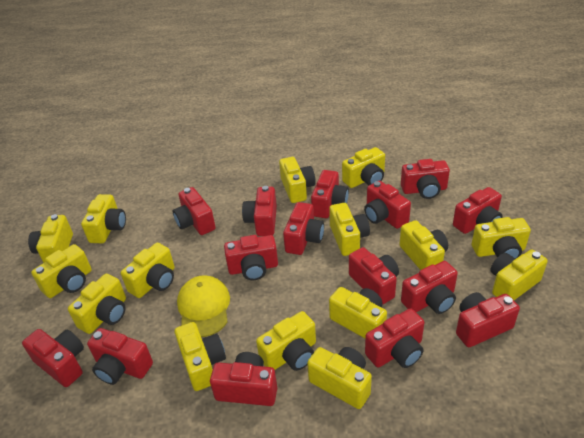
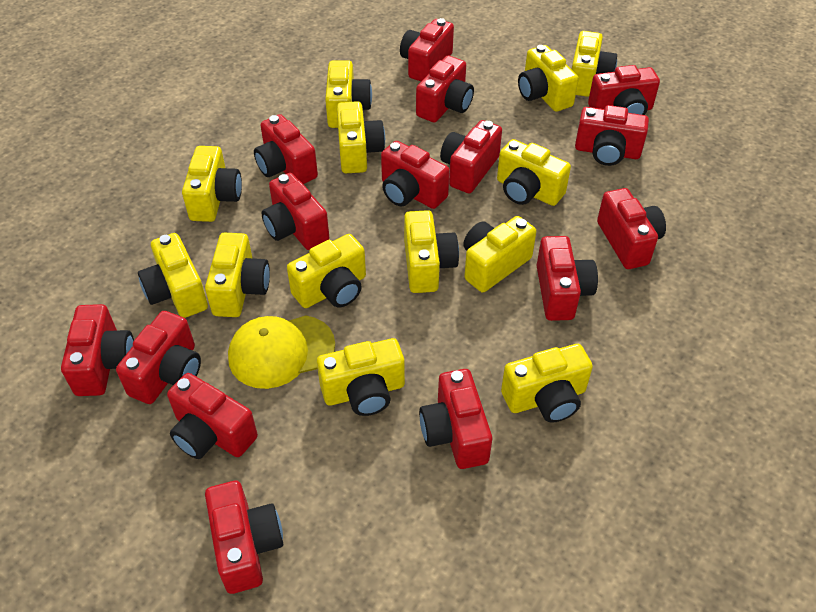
yellow camera: [28,214,73,263] [31,244,92,298] [68,274,126,334] [81,194,126,243] [121,243,175,298] [174,322,226,391] [256,311,316,371] [279,157,316,203] [307,347,372,409] [329,203,370,256] [329,287,387,338] [342,147,385,188] [399,220,448,270] [472,217,531,259] [491,250,548,300] = 15 -> [138,233,208,318] [182,146,242,222] [205,232,270,317] [287,234,366,308] [317,338,405,416] [325,60,372,128] [337,101,385,173] [404,210,459,293] [463,216,536,292] [497,139,571,206] [501,344,593,423] [518,45,579,112] [572,31,617,97] = 13

